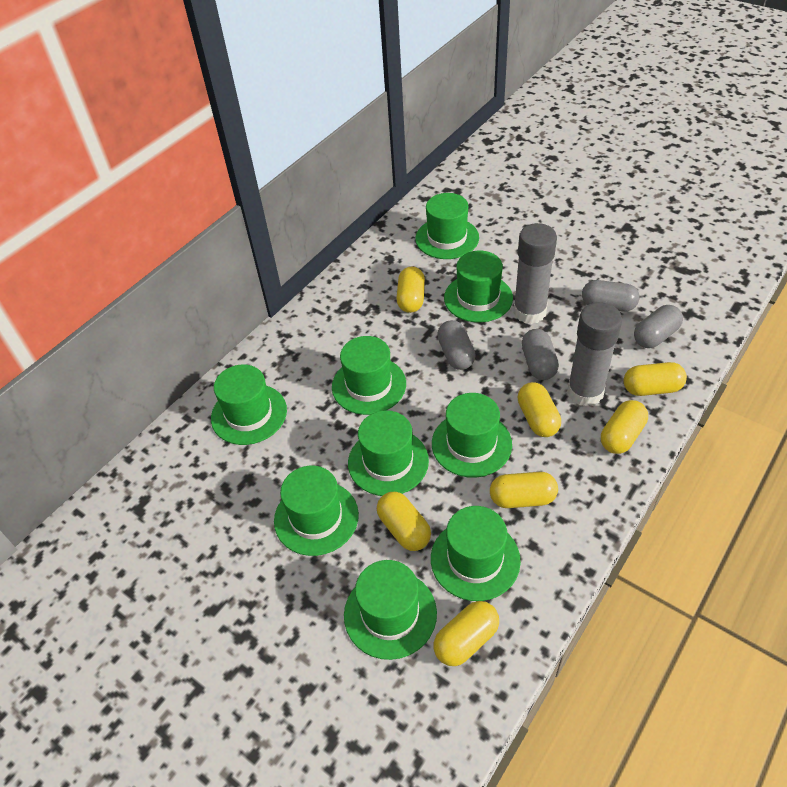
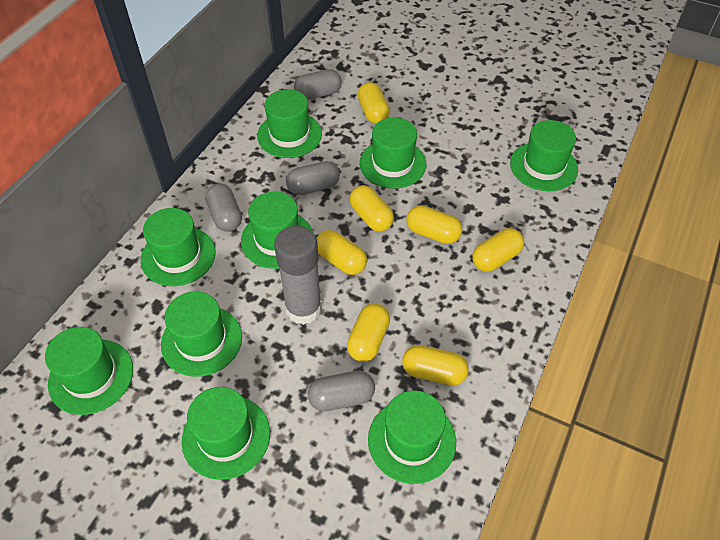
grey glue stick: [513,223,557,324] [567,302,622,407] = 2 -> [274,226,322,325] = 1

